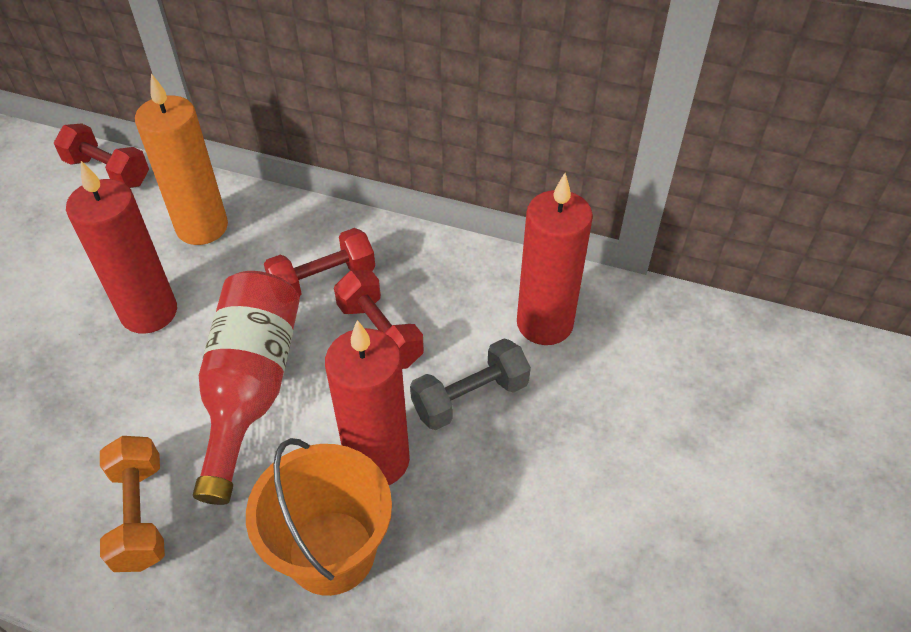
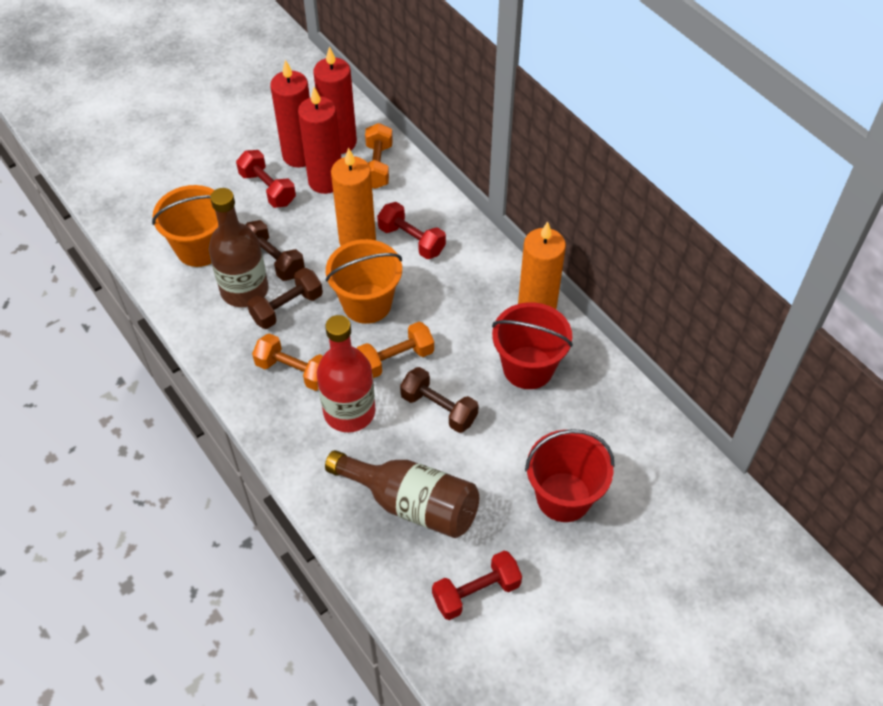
brown bottle: none = 0 -> [209,188,269,307] [325,450,479,538] = 2
brown dumbbell: none = 0 -> [246,220,305,281] [247,268,323,329] [400,367,479,433] = 3
grey dumbbell: [410,338,531,430] = 1 -> none = 0
orange bucket: [246,438,392,596] = 1 -> [152,185,218,267] [325,239,402,324] = 2
orange candle: [135,73,228,245] = 1 -> [331,148,376,246] [518,222,566,310] = 2
orange dumbbell: [100,436,165,572] = 1 -> [252,333,323,391] [357,322,434,378] [365,123,393,189] = 3
red bucket: none = 0 -> [492,302,573,389] [525,429,615,522] = 2

